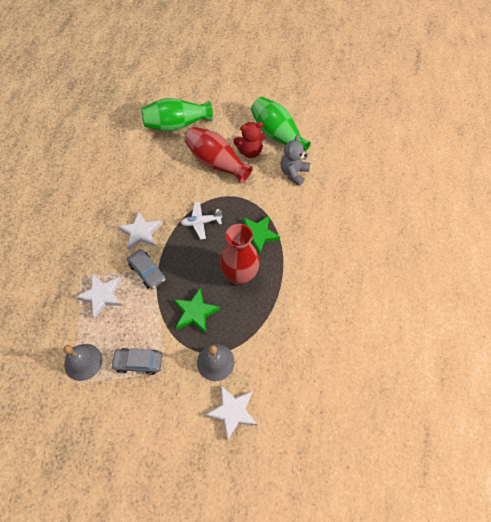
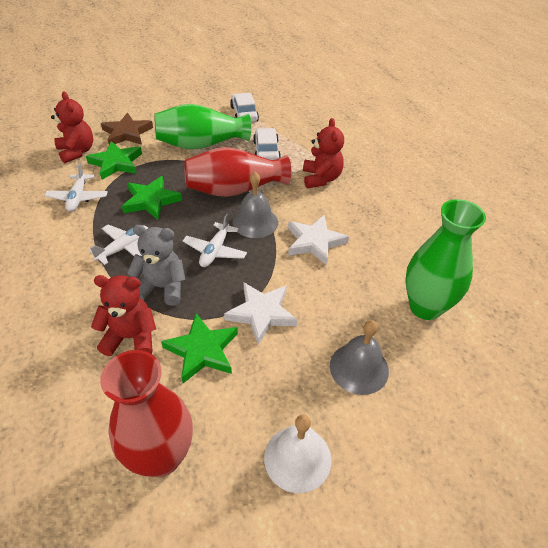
brown star: none = 0 -> [101,113,153,145] = 1
green star: [174,288,220,334] [243,216,280,255] = 2 -> [86,141,142,180] [122,176,182,220] [161,313,238,383] = 3
grey car: [111,348,162,375] [127,249,166,289] = 2 -> none = 0
red teddy bear: [233,122,265,158] = 1 -> [51,91,93,164] [91,275,156,356] [303,118,344,188] = 3
white bell: none = 0 -> [264,414,331,493] = 1
white car: none = 0 -> [230,93,259,122] [253,128,281,160] = 2
white plane: [181,202,222,240] = 1 -> [44,163,108,212] [89,224,148,265] [183,214,247,267] = 3
white star: [76,274,122,318] [118,211,162,251] [205,386,257,440] = 3 -> [224,283,298,344] [288,215,349,265] = 2

